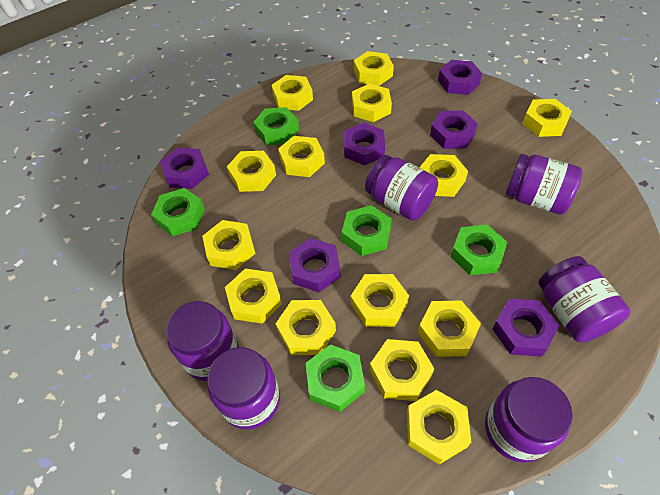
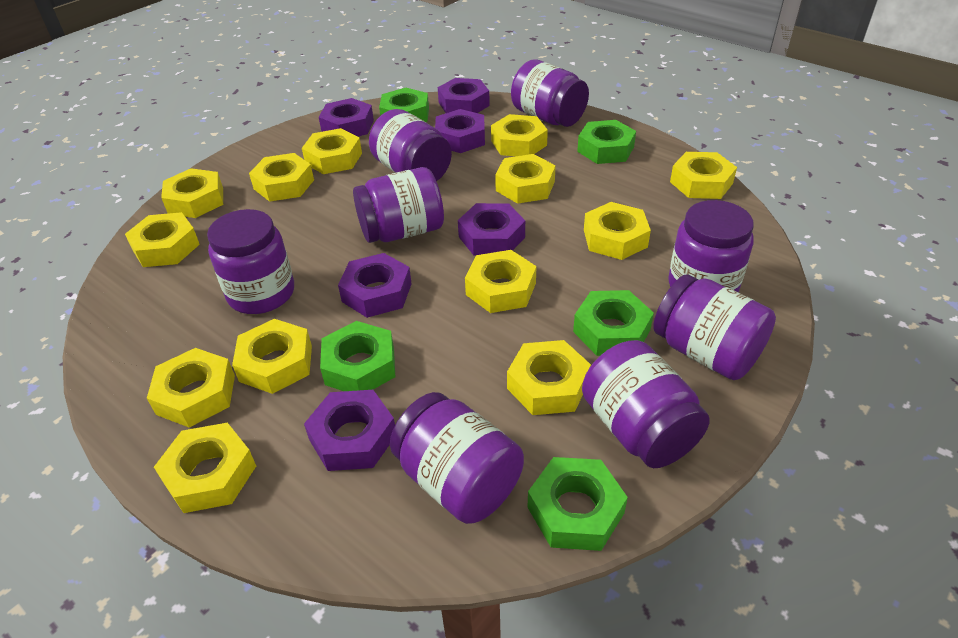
purple jar: [166,301,239,381] [207,347,280,429] [365,155,438,221] [485,377,573,463] [506,154,583,215] [538,256,631,343] = 6 -> [207,209,294,314] [353,167,444,243] [369,109,452,181] [390,392,524,524] [511,59,589,127] [582,340,710,468] [653,274,776,380] [668,200,754,292] = 8
yellow nut: [202,220,256,270] [225,269,282,324] [227,151,276,192] [271,75,313,111] [276,300,336,355] [278,136,325,177] [351,274,409,327] [352,84,392,122] [354,51,394,86] [370,339,434,401] [407,390,472,464] [418,300,481,357] [419,154,468,197] [522,99,572,137] = 14 -> [125,212,200,267] [147,348,235,428] [154,423,256,513] [161,168,223,218] [232,319,312,394] [249,153,314,202] [302,128,362,174] [465,250,537,313] [491,114,548,156] [495,154,556,204] [507,340,591,415] [584,202,651,260] [670,152,737,199] = 13

